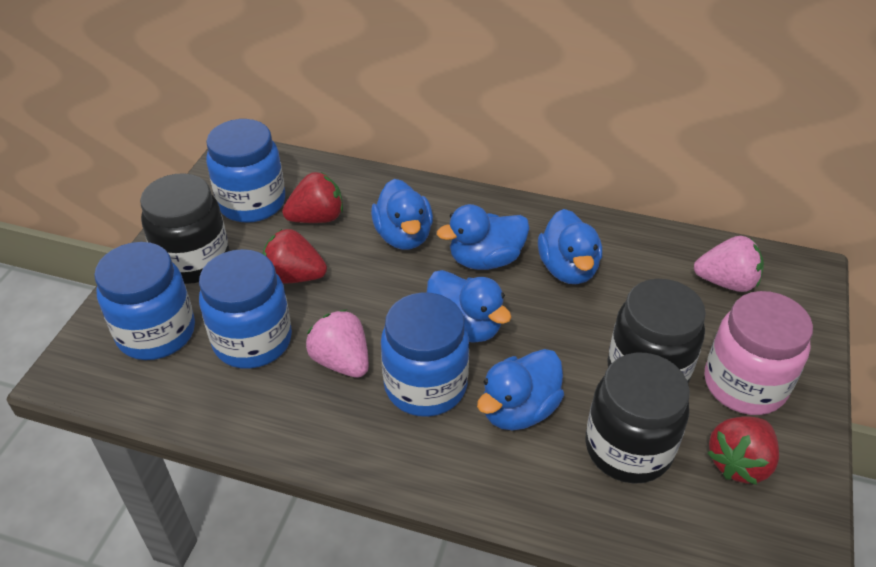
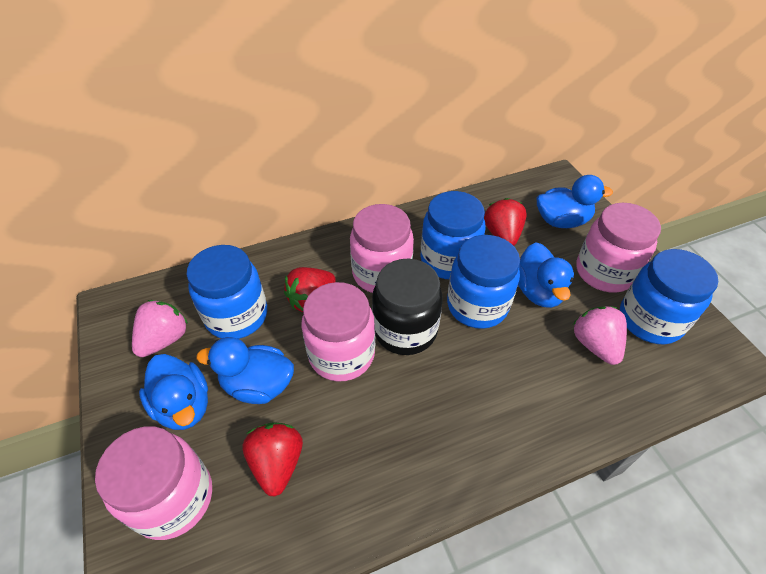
black jar: [140,173,230,284] [585,353,690,484] [607,279,706,383] = 3 -> [372,259,442,355] = 1
blue duck: [371,179,433,250] [427,270,512,343] [437,204,529,270] [477,349,564,431] [538,209,602,284] = 5 -> [139,354,208,430] [197,337,294,404] [518,242,574,308] [537,175,613,228] = 4
pink jar: [705,291,813,415] = 1 -> [95,427,212,540] [301,282,375,382] [350,204,414,293] [577,203,661,293] = 4

